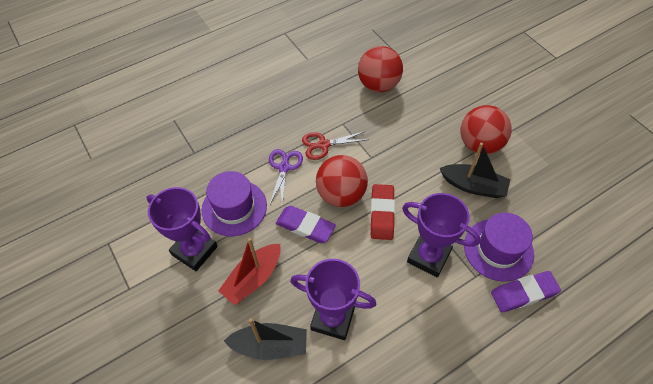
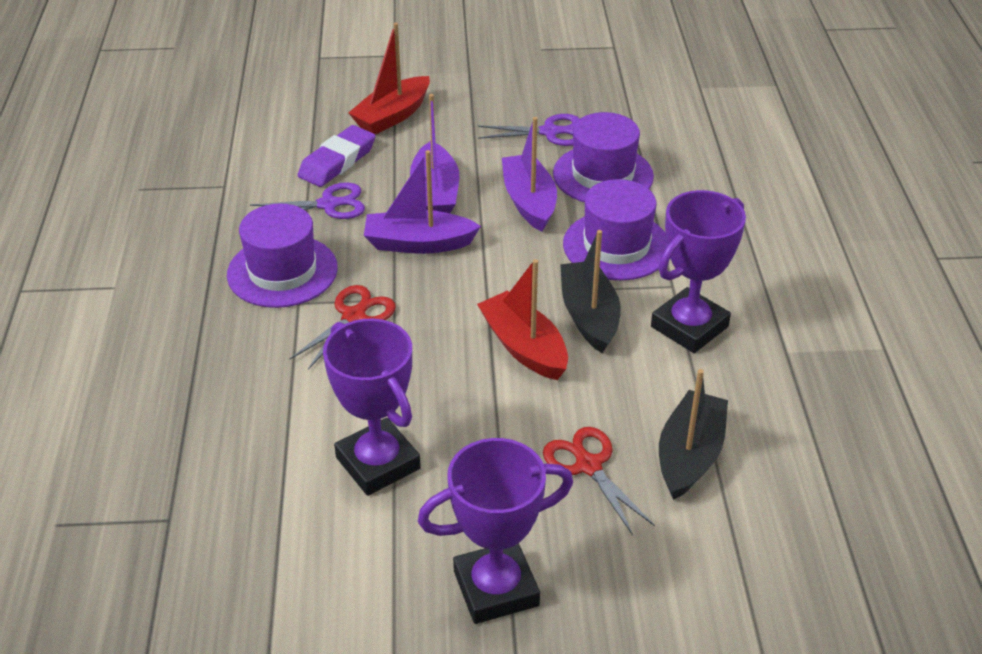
purple boat: none = 0 -> [364,150,481,254] [410,94,459,213] [502,117,557,232] = 3
purple eraser: [276,206,336,243] [491,271,561,313] = 2 -> [298,125,375,187] = 1
purple hat: [201,171,267,236] [464,213,534,282] = 2 -> [227,204,338,308] [553,112,654,202] [563,179,667,281] = 3
purple scissors: [269,149,303,206] = 1 -> [250,182,365,219] [478,114,580,146] = 2
red ball: [316,155,368,207] [358,46,403,92] [460,105,512,154] = 3 -> none = 0
red boat: [218,238,281,305] = 1 -> [348,23,430,135] [477,259,568,380] = 2
red eraser: [370,184,395,240] = 1 -> none = 0
red scissors: [302,131,369,160] = 1 -> [290,285,396,370] [543,427,655,535] = 2

